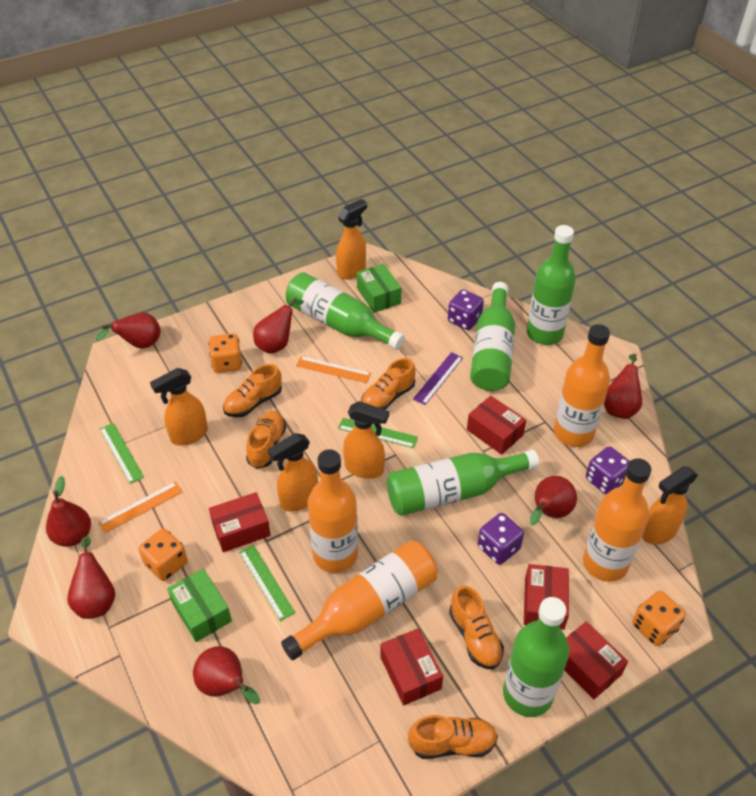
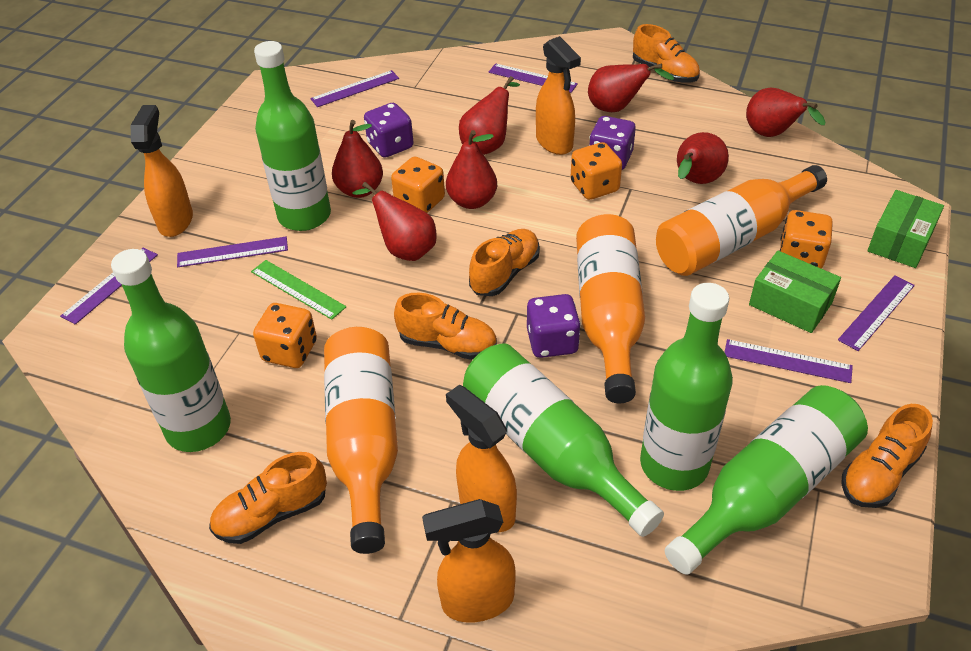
green ruler: [100,423,144,484] [239,545,295,621] [338,418,418,448] = 3 -> [251,260,346,320] = 1
orange bottle: [281,540,438,660] [308,449,358,573] [554,324,610,447] [583,458,651,582] = 4 -> [324,327,398,554] [576,214,645,403] [656,165,827,276] = 3
orange dice: [139,529,188,581] [209,333,242,373] [632,591,686,646] = 3 -> [253,303,317,368] [391,157,445,213] [570,142,622,200] [780,210,833,269] = 4
orange ruler: [98,482,182,533] [296,356,371,383] = 2 -> none = 0
orange spray bottle: [150,368,208,446] [268,433,318,512] [336,199,367,279] [343,401,389,479] [642,466,698,544] = 5 -> [131,105,193,237] [422,499,516,623] [446,385,517,532] [536,36,581,155] = 4
purple ruler: [413,352,463,405] = 1 -> [60,248,158,325] [177,237,288,267] [310,70,399,107] [488,63,578,93] [725,339,853,383] [838,275,915,351] = 6
red box: [209,492,271,552] [380,628,443,706] [467,396,526,455] [524,564,569,630] [564,621,628,700] = 5 -> none = 0

